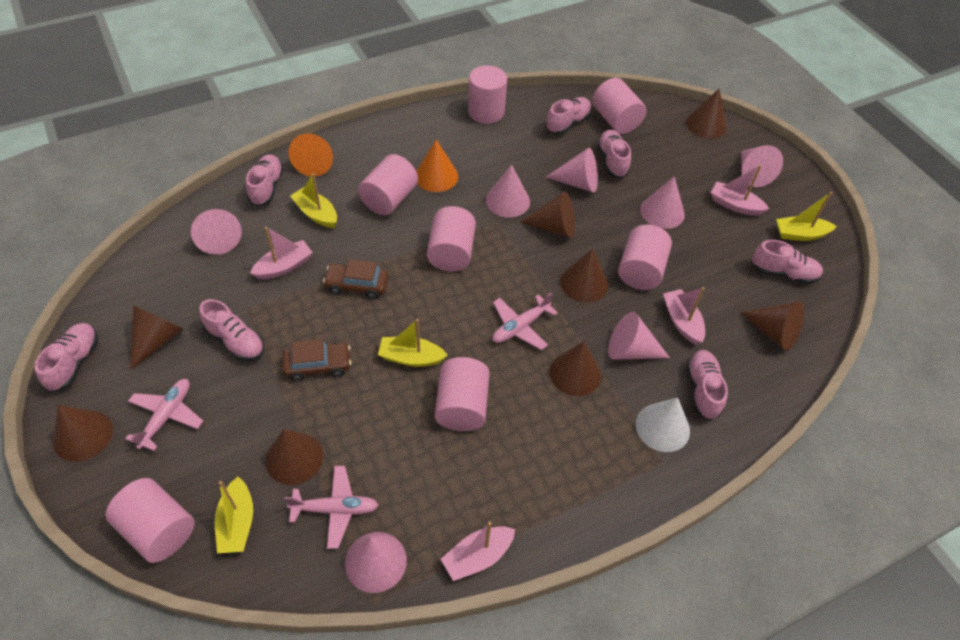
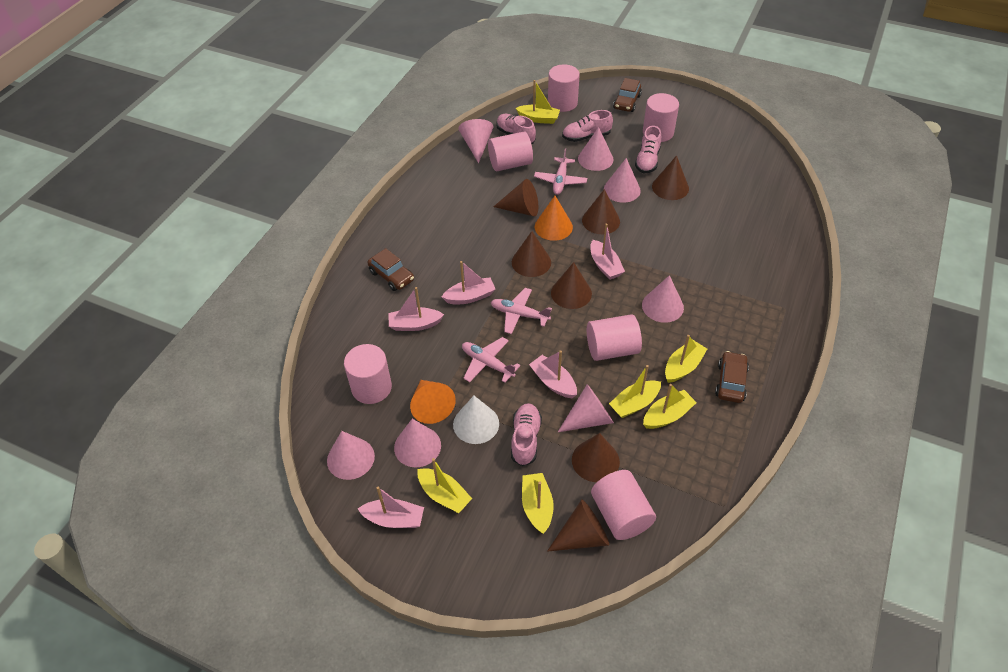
brown car: [282,339,351,381] [323,259,389,299] = 2 -> [368,248,414,291] [613,78,642,112] [715,351,749,403] = 3
brown cone: [53,405,113,462] [130,305,184,370] [265,429,323,485] [520,192,575,238] [549,342,601,396] [560,249,608,303] [686,89,727,139] [740,301,804,351] = 8 -> [493,179,538,216] [512,231,551,277] [547,500,609,552] [551,262,592,309] [572,433,620,482] [582,189,620,234] [652,155,689,200] = 7
pink boat: [250,227,313,279] [441,521,515,581] [663,287,705,345] [711,165,769,216] = 4 -> [358,486,424,528] [388,287,444,331] [442,261,496,304] [529,350,577,398] [590,224,625,280] = 5
pink cylinder: [105,478,195,563] [358,154,418,215] [427,206,476,272] [435,357,490,431] [468,65,507,124] [593,78,646,134] [618,225,672,290] = 7 -> [344,344,392,404] [488,131,533,171] [548,64,580,112] [587,314,642,361] [591,470,656,540] [643,93,679,142] = 6
pink shoe: [35,323,98,392] [199,299,264,361] [246,154,284,206] [546,97,592,135] [597,130,631,178] [687,350,728,421] [751,240,823,284] = 7 -> [496,114,536,144] [511,403,542,466] [562,110,613,142] [635,126,661,173] = 4
yellow boat: [215,477,253,553] [290,173,337,228] [378,319,448,367] [776,192,837,241] = 4 -> [417,458,472,513] [516,80,560,124] [522,473,554,534] [609,365,661,418] [643,384,697,429] [665,335,707,383] = 6

